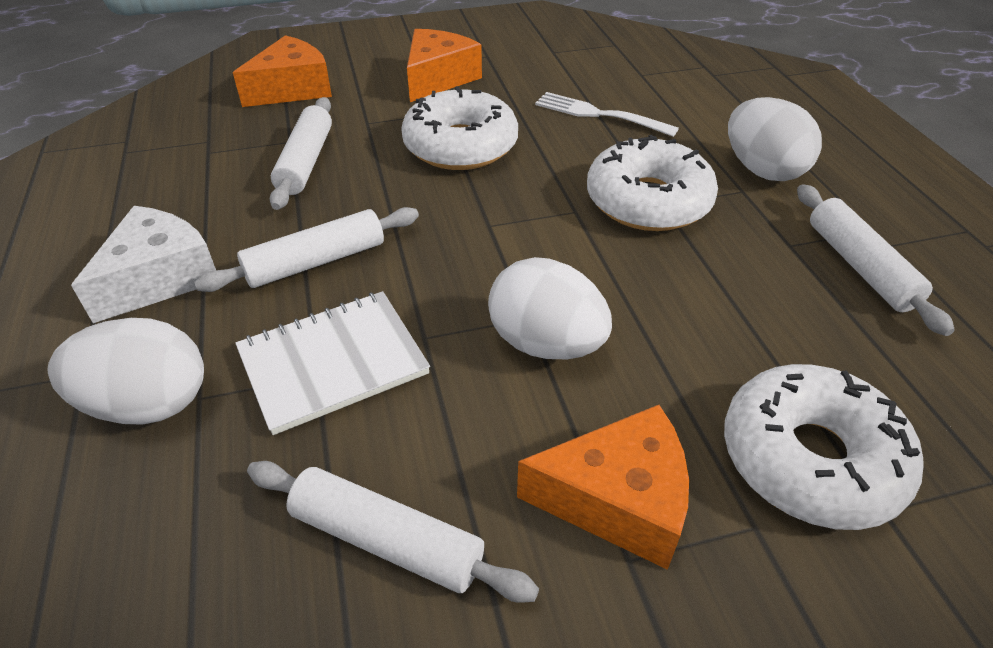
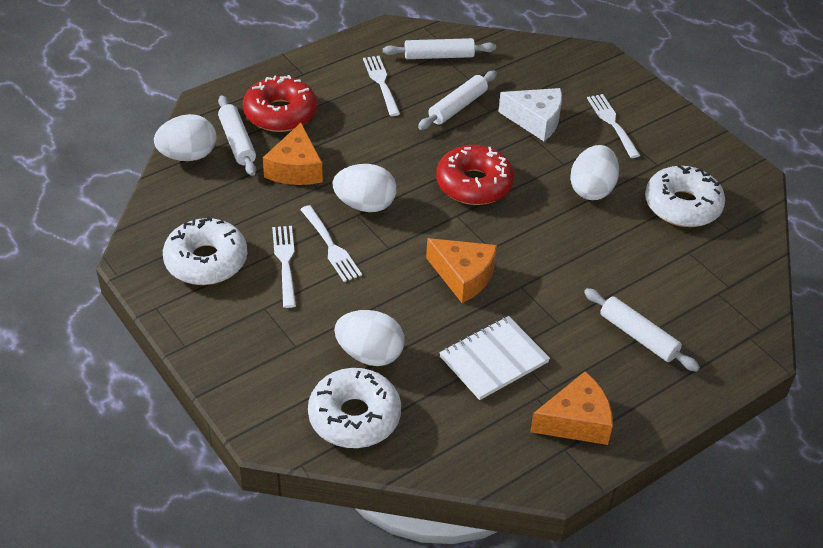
red donut: none = 0 -> [243,75,317,132] [436,145,514,205] = 2
white egg: [48,318,204,424] [488,257,612,359] [728,97,822,181] = 3 -> [154,114,216,161] [333,164,397,212] [334,310,405,366] [570,145,619,200] = 4
white fork: [535,92,679,137] = 1 -> [272,226,296,308] [300,205,362,282] [363,56,400,116] [587,94,640,158] = 4

